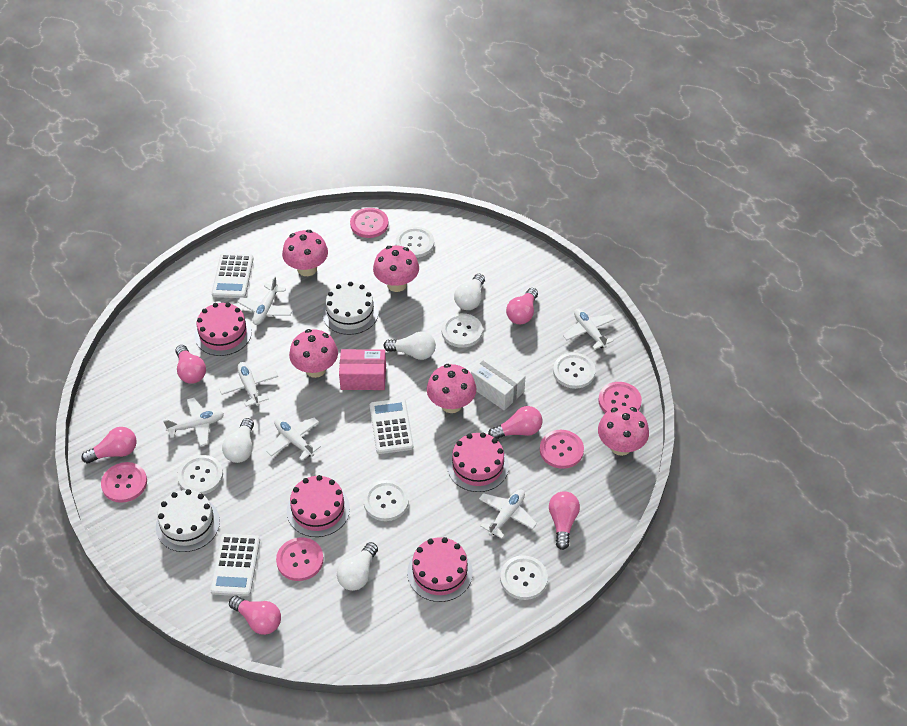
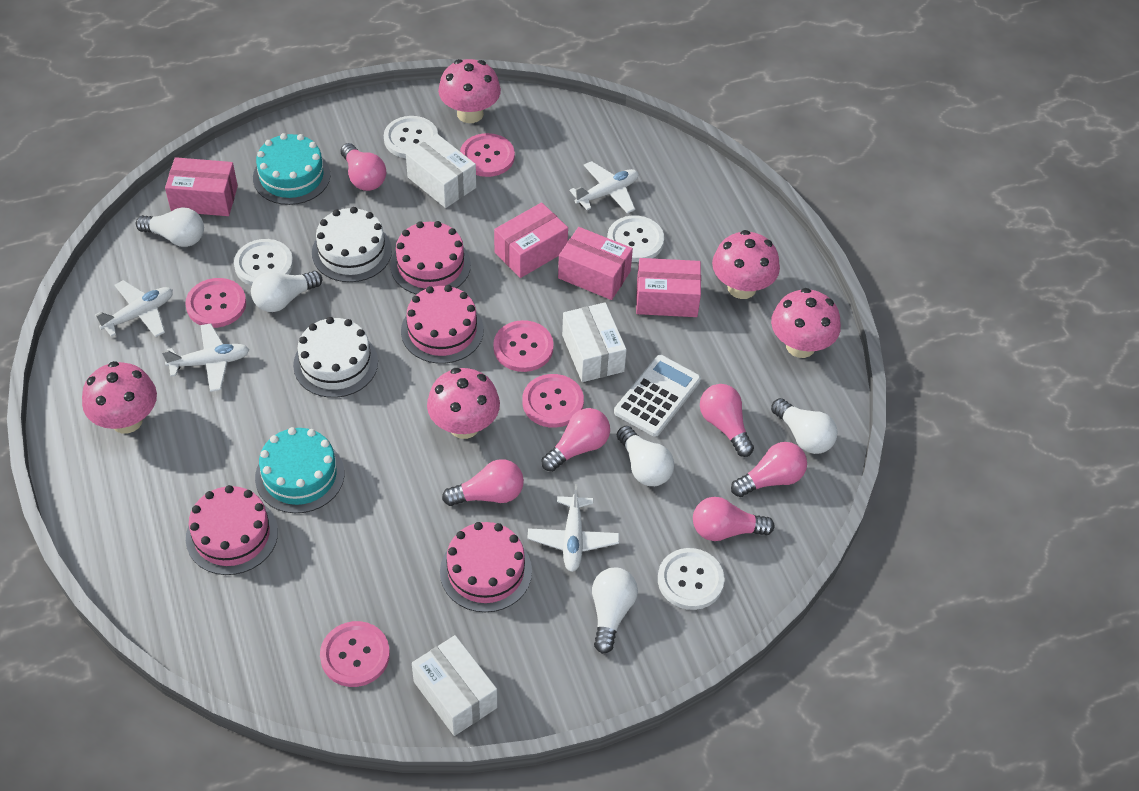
pink box: [339,349,386,390] = 1 -> [165,157,238,216] [494,202,568,278] [558,227,633,300] [636,258,701,317] = 4
turquoise cake: none = 0 -> [253,133,330,205] [255,427,344,513] = 2
white box: [471,353,526,410] = 1 -> [406,134,476,208] [412,635,497,736] [562,302,627,382] = 3
white button: [177,455,223,494] [363,480,409,521] [396,227,434,258] [442,313,483,348] [500,555,548,600] [553,353,596,389] = 6 -> [234,239,293,286] [384,116,438,158] [607,215,664,262] [658,548,724,610] = 4
white calculator: [210,534,260,596] [212,253,254,298] [370,398,414,454] = 3 -> [614,355,701,437] = 1
white light bulb: [222,418,254,463] [337,542,378,591] [383,331,436,360] [454,274,485,310] = 4 -> [136,207,204,247] [251,271,322,312] [592,567,638,654] [617,426,674,486] [771,398,837,454] = 5
white plane: [163,398,224,446] [219,362,278,407] [238,276,293,325] [266,418,321,460] [479,489,537,539] [563,309,615,350] = 6 -> [95,280,173,337] [162,323,249,392] [527,484,619,572] [570,161,638,214] = 4

